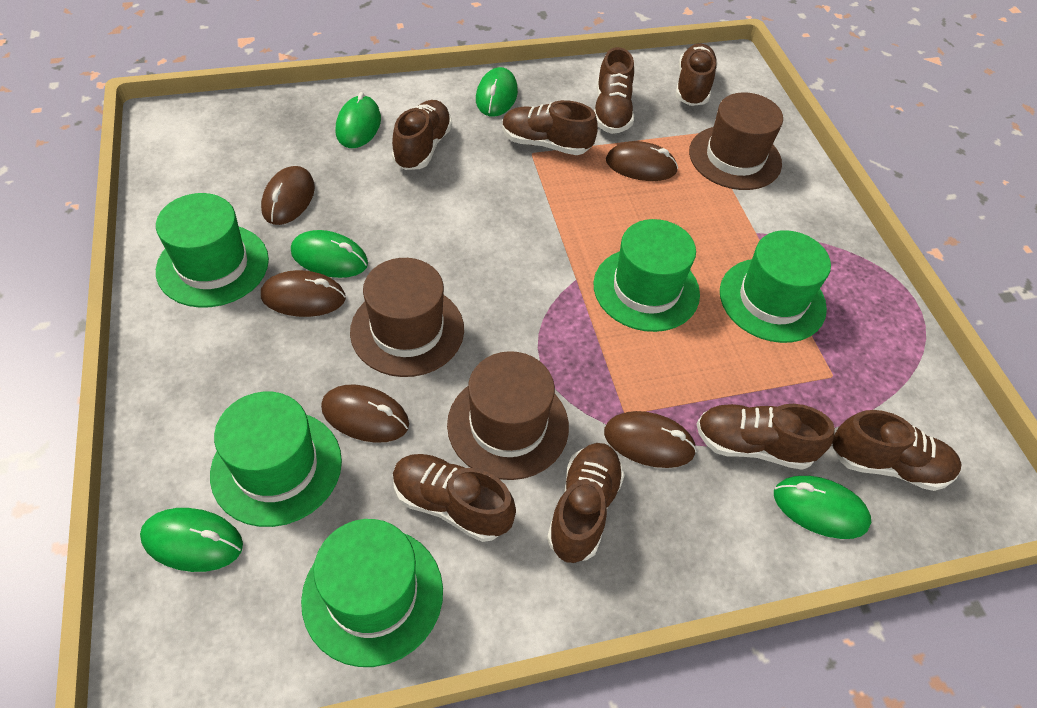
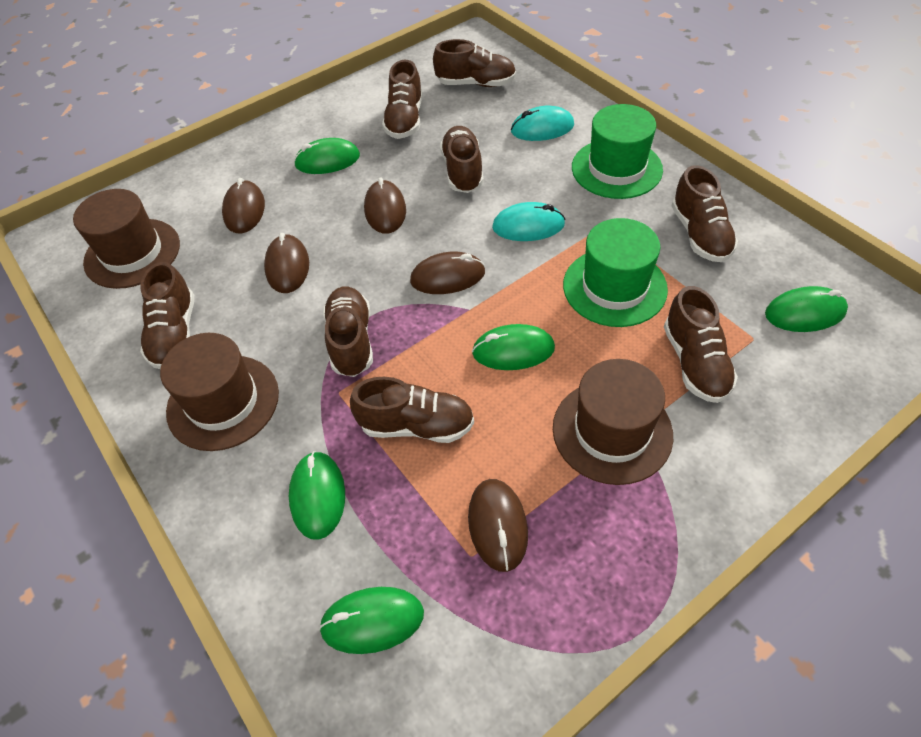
green hat: [156,193,269,308] [210,391,342,527] [301,519,443,667] [594,219,700,332] [720,230,831,343] = 5 -> [563,218,668,327] [572,104,663,199] = 2
turquoise mouse: none = 0 -> [492,202,565,241] [511,106,574,141] = 2

